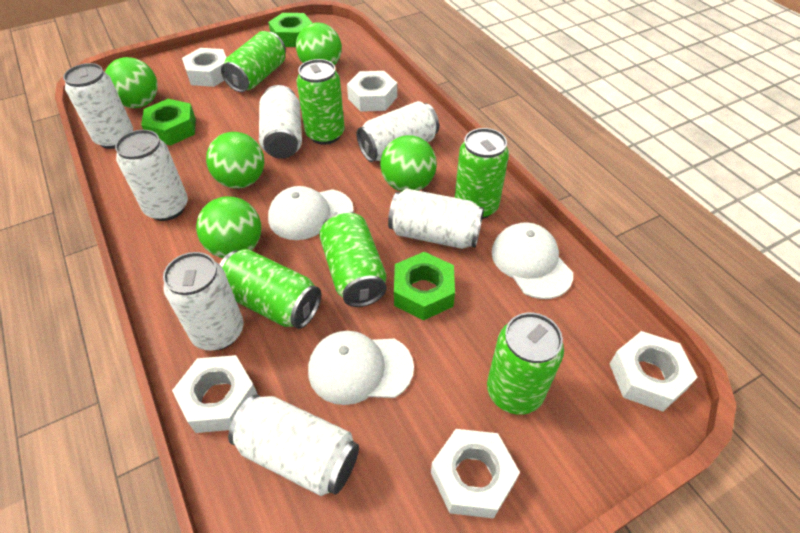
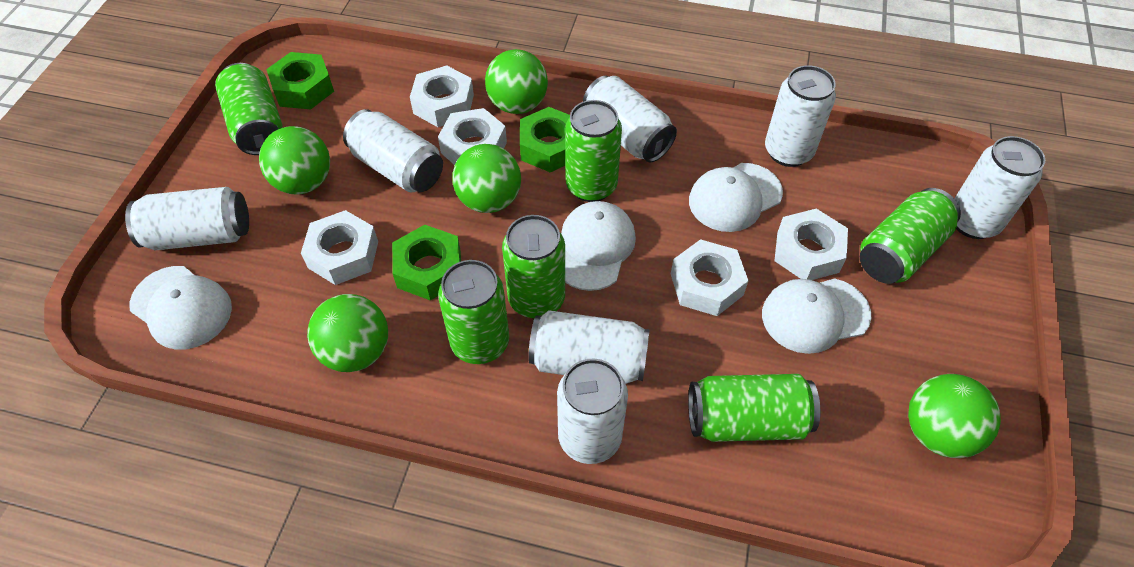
white cap: [268,186,354,240] [308,331,414,405] [491,222,573,299] = 3 -> [129,266,232,350] [561,201,636,291] [689,163,783,232] [762,279,872,354] = 4

